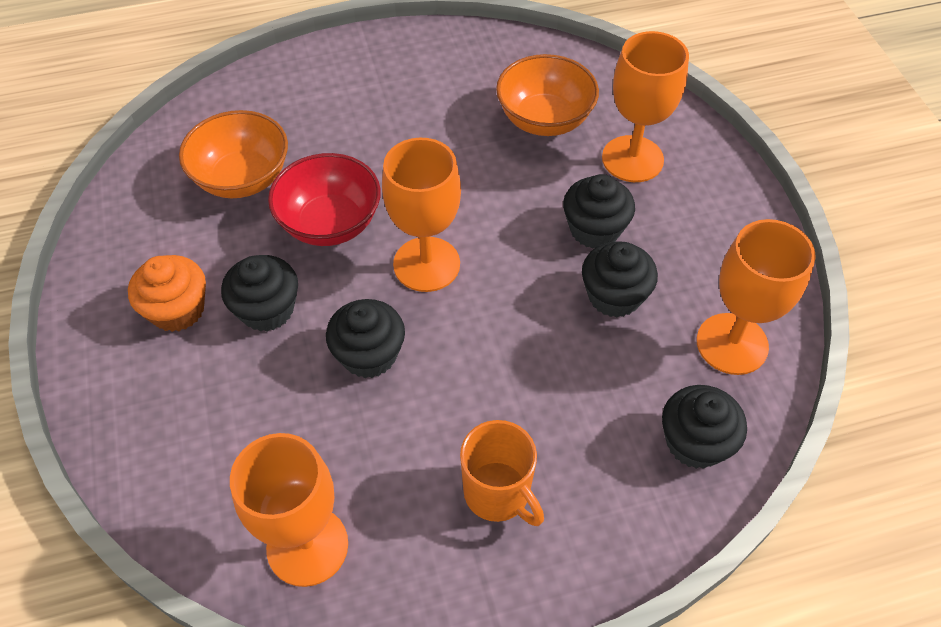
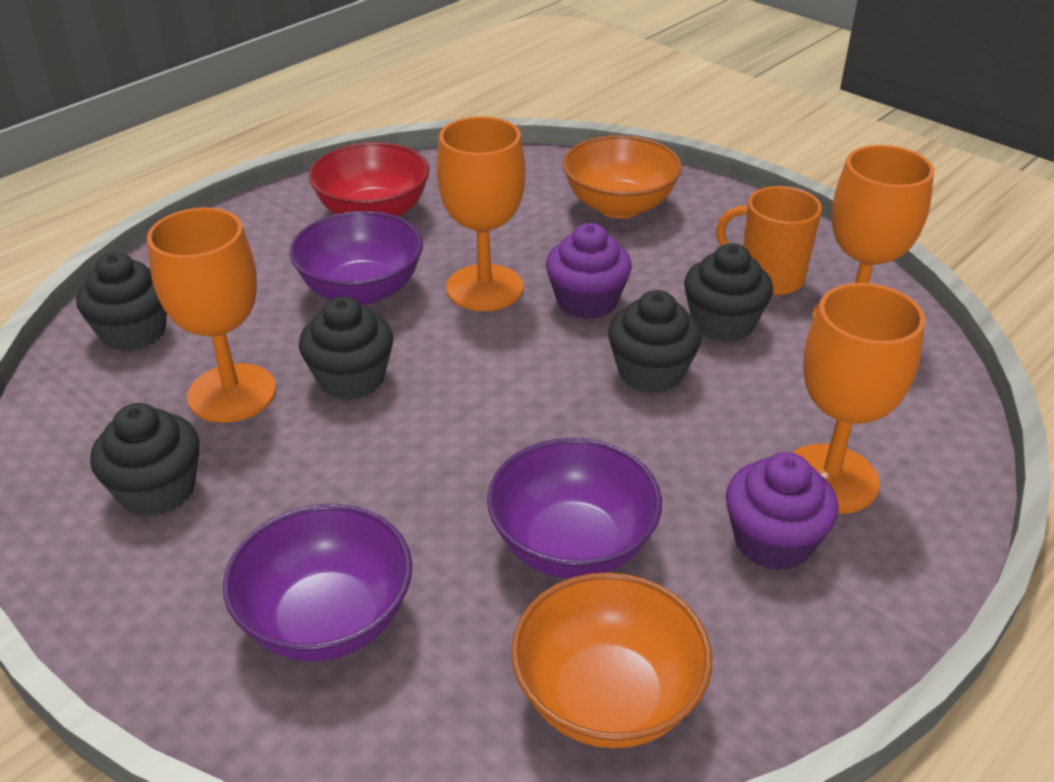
orange cupcake: [128,255,206,332] = 1 -> none = 0
purple bowl: none = 0 -> [223,504,412,662] [289,211,423,306] [487,438,662,579] = 3
purple cupcake: none = 0 -> [546,223,632,319] [726,452,839,571] = 2

